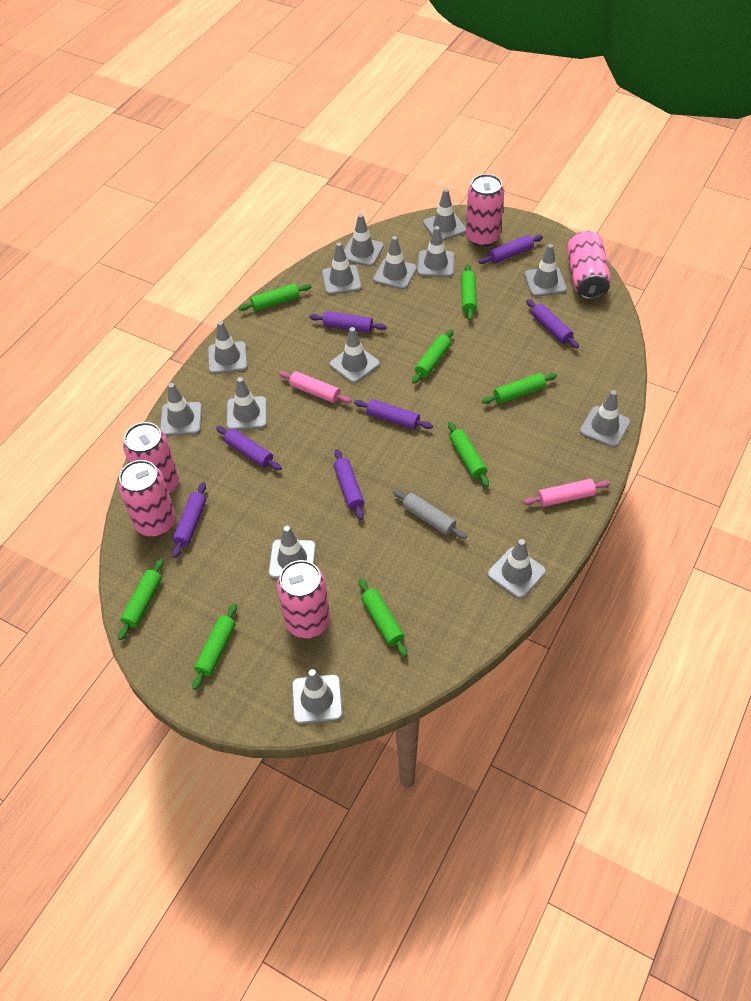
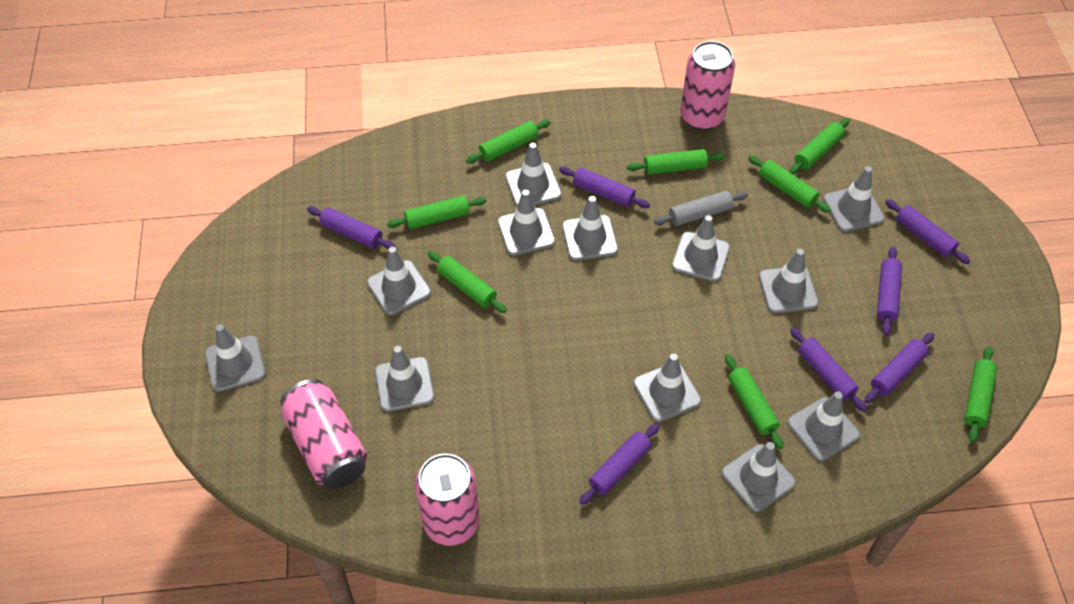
grey traffic cone: [160,383,202,436] [208,321,248,374] [226,377,267,430] [268,526,316,579] [292,669,343,724] [322,242,362,295] [329,327,380,383] [344,214,384,266] [373,236,417,289] [417,226,454,277] [423,189,466,241] [487,539,546,599] [524,244,567,297] [579,390,631,447] = 14 -> [205,324,266,392] [367,247,431,315] [375,346,434,412] [498,190,555,256] [505,143,562,206] [562,196,618,261] [633,354,701,422] [672,215,730,282] [721,442,796,512] [759,249,818,313] [787,391,860,461] [823,166,885,232] = 12
pink can: [118,460,176,537] [123,422,179,494] [277,560,330,638] [466,174,504,247] [567,230,611,300] = 5 -> [280,379,367,489] [415,454,480,546] [680,41,735,130] = 3
pink rolling pin: [279,371,352,403] [523,479,610,507] = 2 -> none = 0

